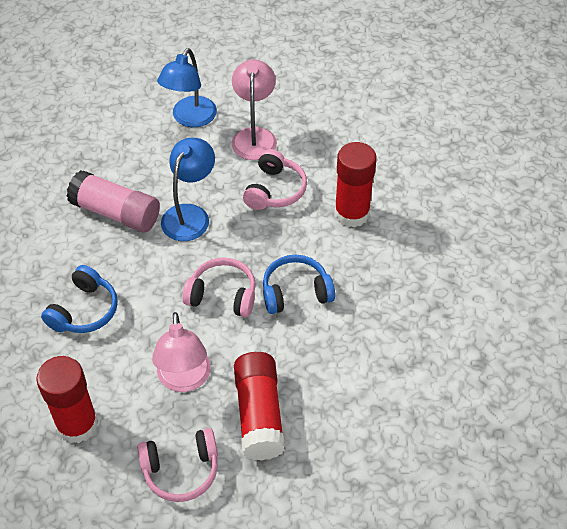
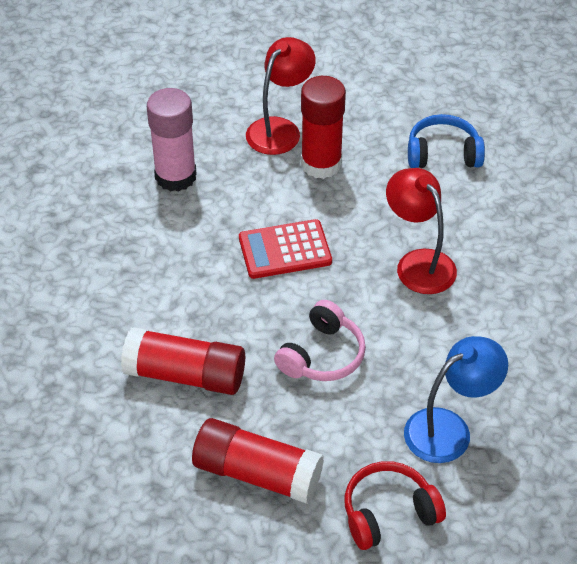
blue headphones: [41,265,118,333] [263,255,335,314] = 2 -> [408,114,485,168] = 1
blue lamp: [157,48,217,127] [161,138,215,241] = 2 -> [404,336,508,463] = 1
pink headphones: [137,428,218,502] [182,258,256,317] [243,149,307,210] = 3 -> [274,300,366,381] = 1
pink lamp: [152,312,211,392] [232,59,277,160] = 2 -> none = 0
red calculator: none = 0 -> [239,219,332,279] = 1
red headphones: none = 0 -> [344,461,446,550] = 1
red lamp: none = 0 -> [246,37,316,155] [386,168,457,294] = 2

